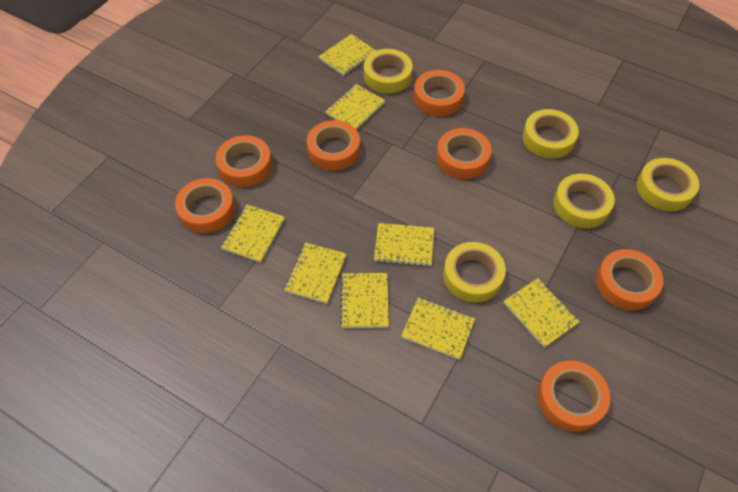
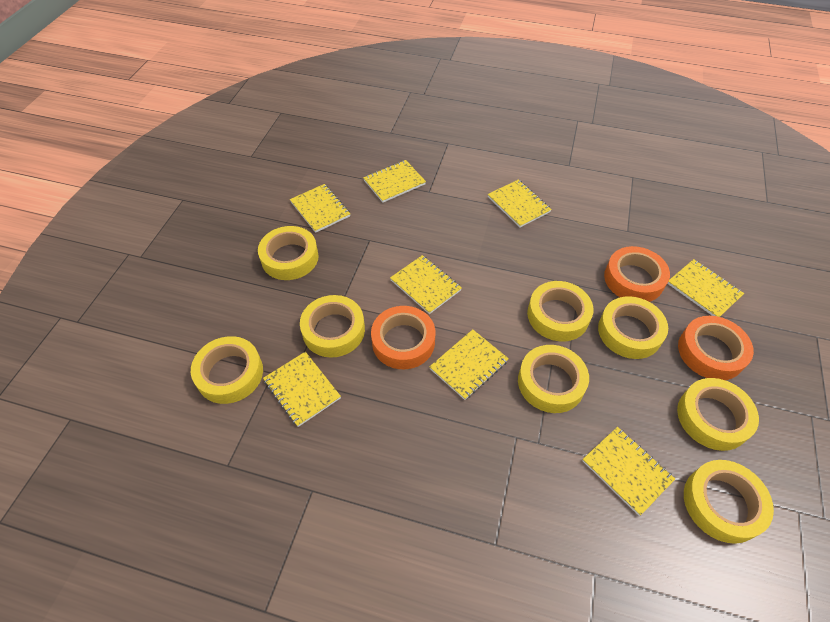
orange tape: [175,178,235,233] [216,135,272,187] [307,120,360,171] [414,70,465,116] [436,128,492,179] [537,360,610,432] [596,249,664,311] = 7 -> [371,306,435,369] [604,246,670,302] [678,316,754,380] = 3
yellow tape: [364,49,413,93] [443,242,506,303] [522,109,579,159] [553,174,615,228] [637,158,699,211] = 5 -> [191,336,263,404] [258,226,319,280] [300,295,365,358] [518,345,589,413] [527,281,593,341] [598,296,668,359] [677,378,759,451] [684,460,774,544] = 8

